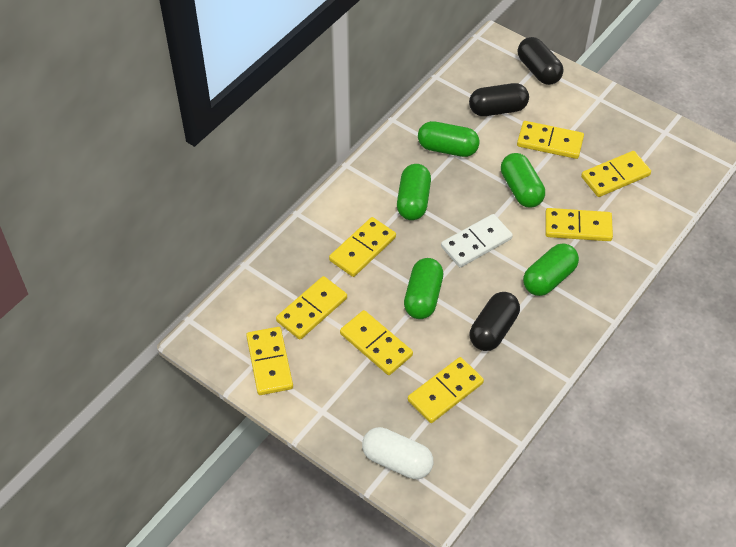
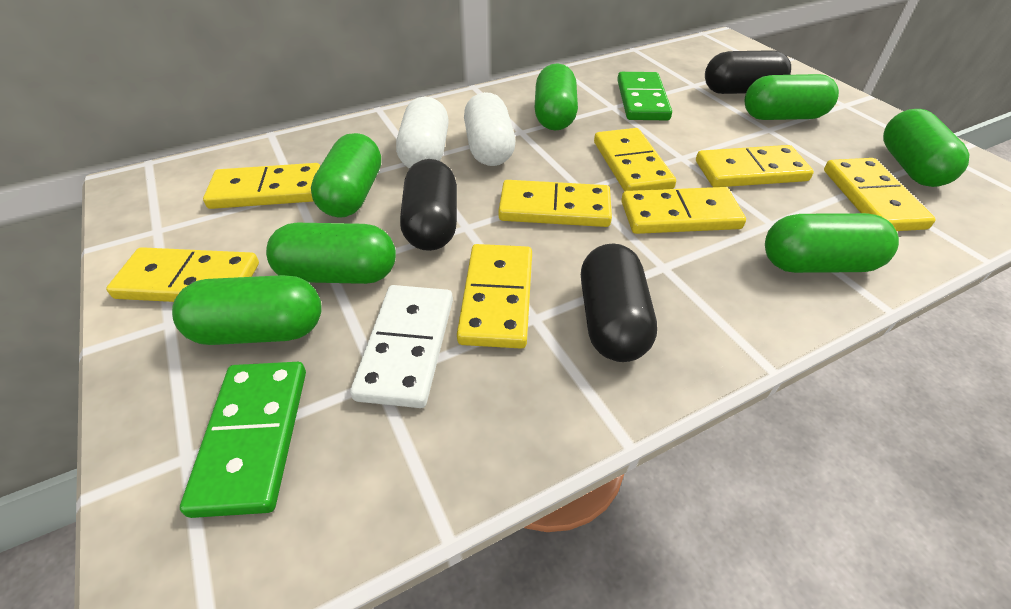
green capsule: [397,164,431,220] [404,258,443,319] [418,121,480,157] [501,153,545,208] [523,244,579,296] = 5 -> [172,275,322,345] [266,223,396,284] [311,133,381,218] [535,63,578,130] [745,74,839,120] [765,213,899,273] [883,109,969,187] = 7
green domino: none = 0 -> [180,362,306,518] [617,72,672,120] = 2
white capsule: [362,427,434,479] = 1 -> [396,97,449,169] [464,92,515,166] = 2

